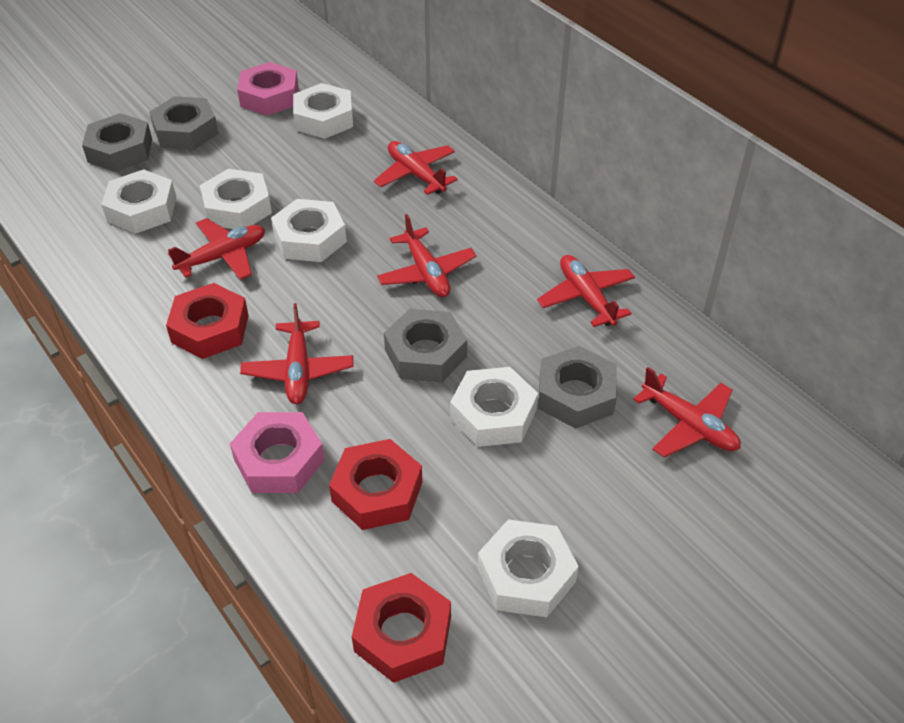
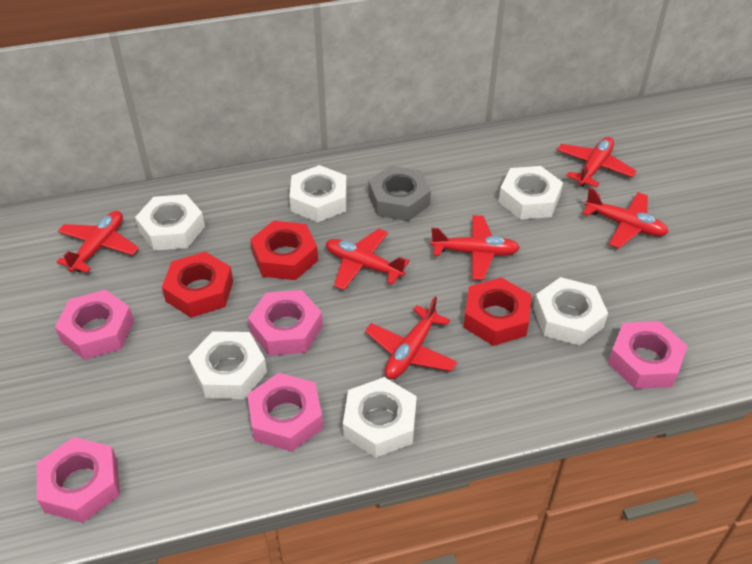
grey nut: [82,113,152,172] [149,96,219,150] [384,309,467,382] [538,346,617,429] = 4 -> [369,166,431,221] = 1
pink nut: [230,412,325,493] [237,62,299,116] = 2 -> [37,437,120,523] [55,290,134,360] [247,373,323,452] [248,290,323,356] [608,321,687,389] = 5

